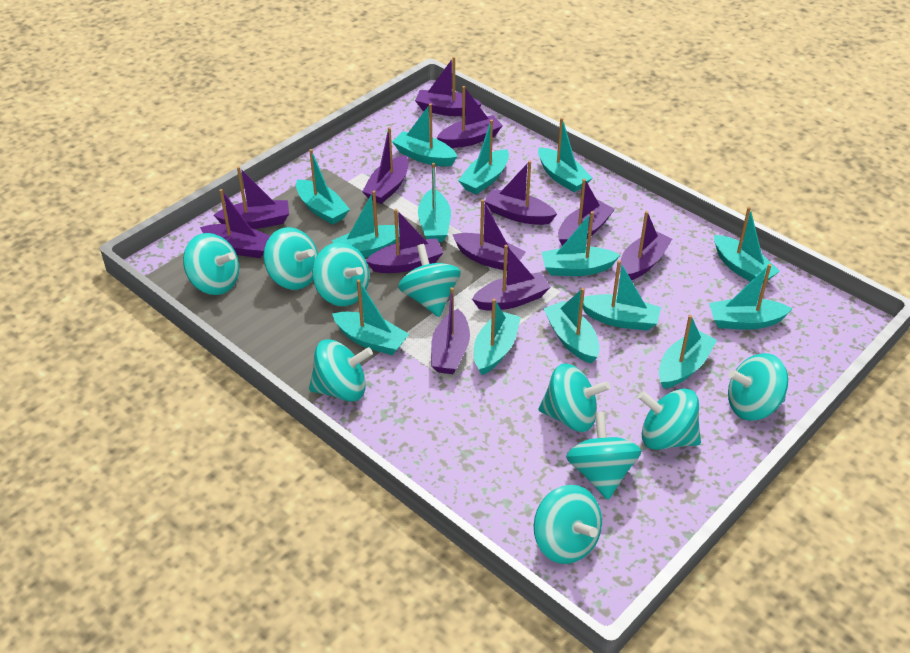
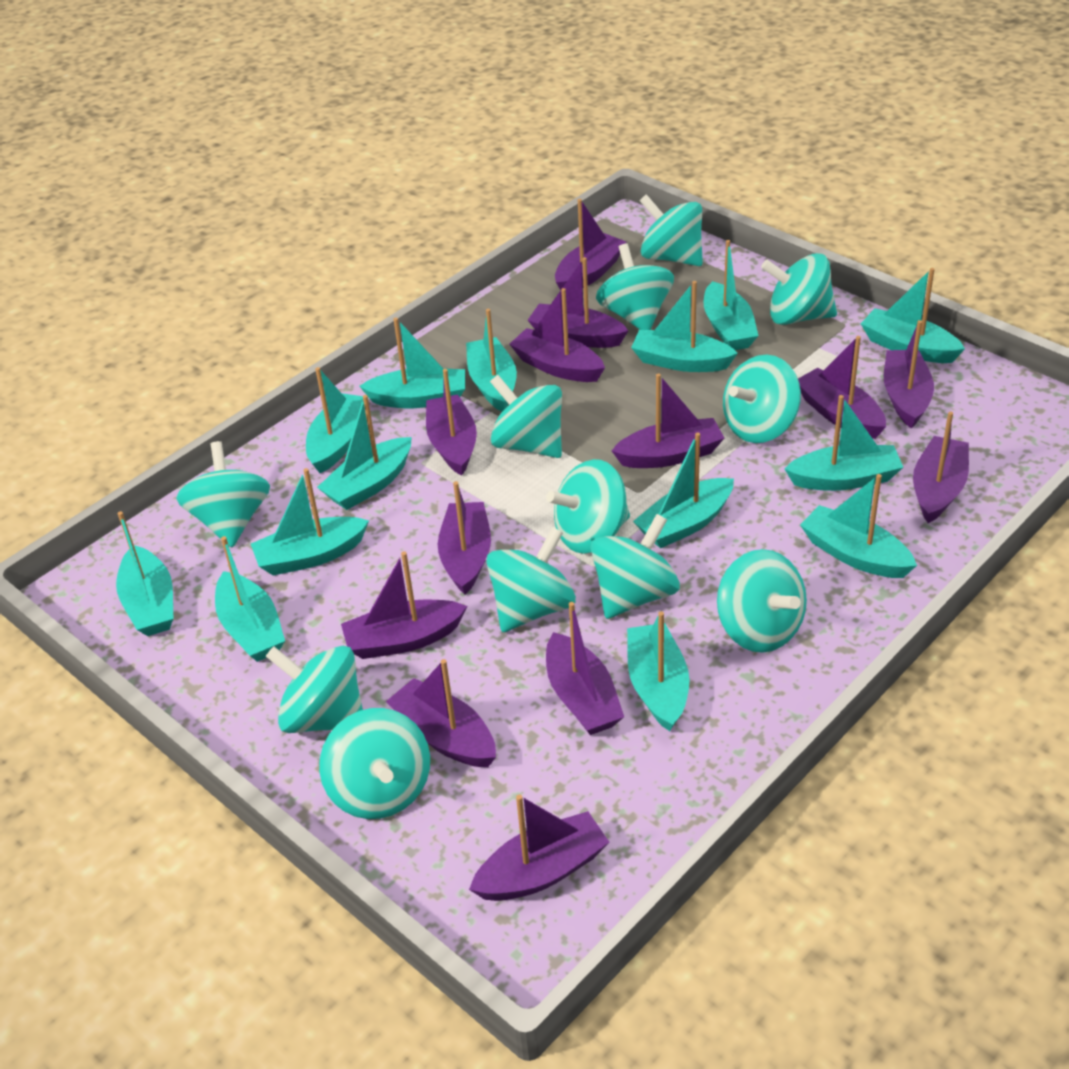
purple boat: [200,189,270,258] [214,166,289,229] [362,127,409,204] [366,209,444,273] [415,57,482,116] [431,287,470,374] [437,86,503,148] [453,199,526,270] [472,245,551,310] [484,161,557,225] [558,179,615,246] [620,211,672,280] = 12 -> [341,551,467,659] [386,659,496,767] [426,369,477,476] [438,481,491,595] [469,794,609,901] [510,288,605,382] [528,257,628,348] [546,602,624,735] [555,199,626,290] [612,373,724,468] [798,336,886,439] [884,320,934,429] [913,411,969,523] = 13
turquoise spinning top: [183,233,239,295] [263,227,318,290] [309,339,373,402] [312,242,369,306] [398,244,461,317] [534,485,602,564] [539,363,610,432] [566,412,641,500] [638,389,701,450] [728,353,788,421] = 10 -> [176,441,270,548] [266,646,363,733] [319,708,430,819] [486,527,576,632] [490,375,562,458] [546,459,630,554] [591,514,680,619] [596,244,674,330] [639,194,703,266] [717,549,807,653] [723,355,801,443] [761,253,837,325] = 12

